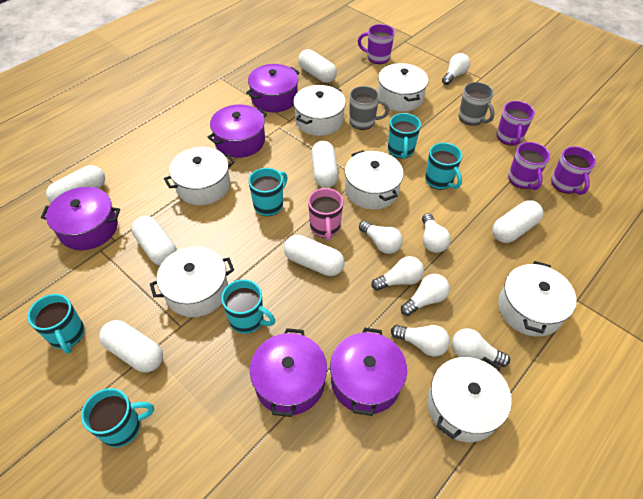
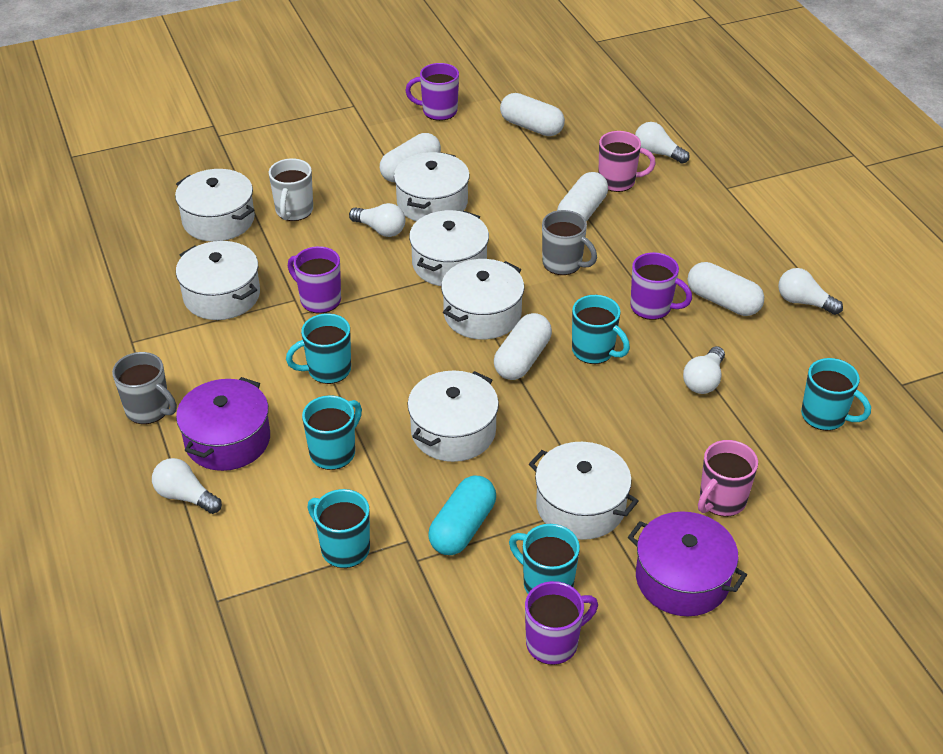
pink mug: [308,188,343,241] = 1 -> [598,131,656,192] [698,440,758,517] = 2
purple pot: [41,187,120,250] [208,104,267,158] [246,64,300,112] [250,328,327,417] [330,327,407,416] = 5 -> [176,377,270,471] [628,511,747,616] = 2
turquoise capsule: none = 0 -> [428,476,496,555] = 1
white capsule: [46,165,105,203] [99,320,163,373] [132,216,177,266] [284,235,345,276] [298,49,337,83] [311,141,339,188] [492,200,543,243] = 7 -> [380,133,441,182] [494,313,552,380] [500,93,565,136] [557,172,608,222] [688,262,764,316] = 5
white light bulb: [359,221,403,254] [371,256,424,291] [391,325,450,357] [401,274,450,316] [422,213,451,253] [442,53,470,85] [452,328,510,367] = 7 -> [152,458,222,514] [349,203,405,237] [635,122,690,164] [683,346,725,394] [778,268,843,315] = 5
white mug: none = 0 -> [269,158,313,221] = 1

